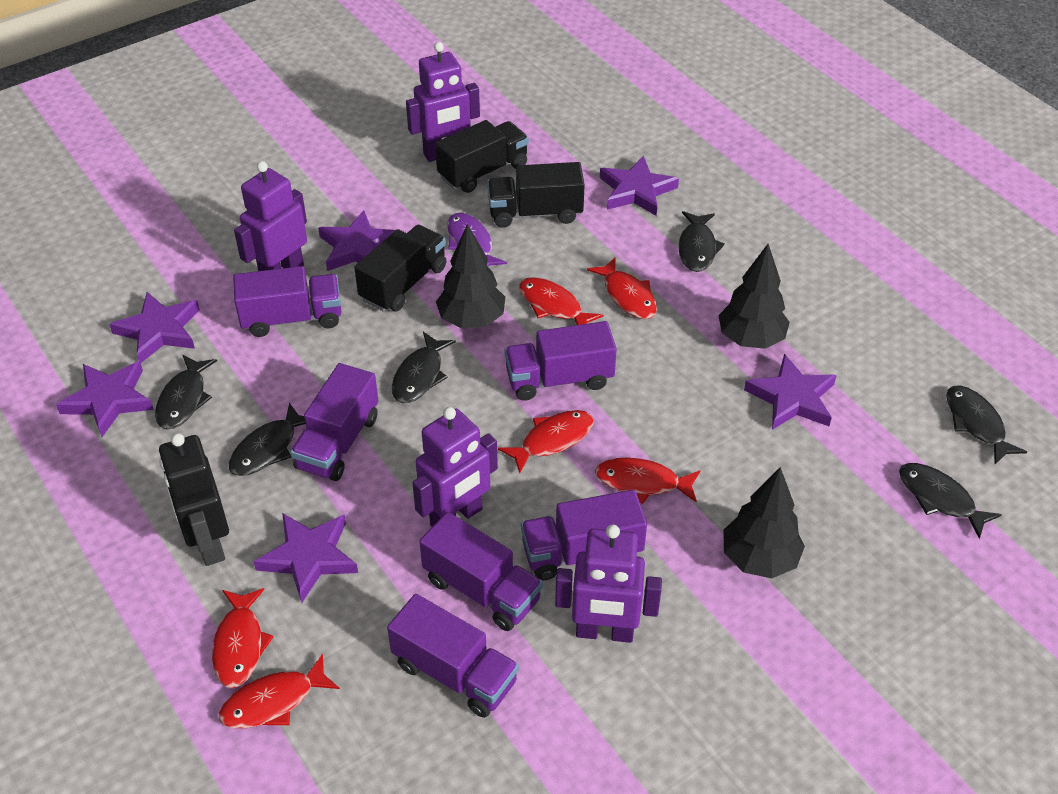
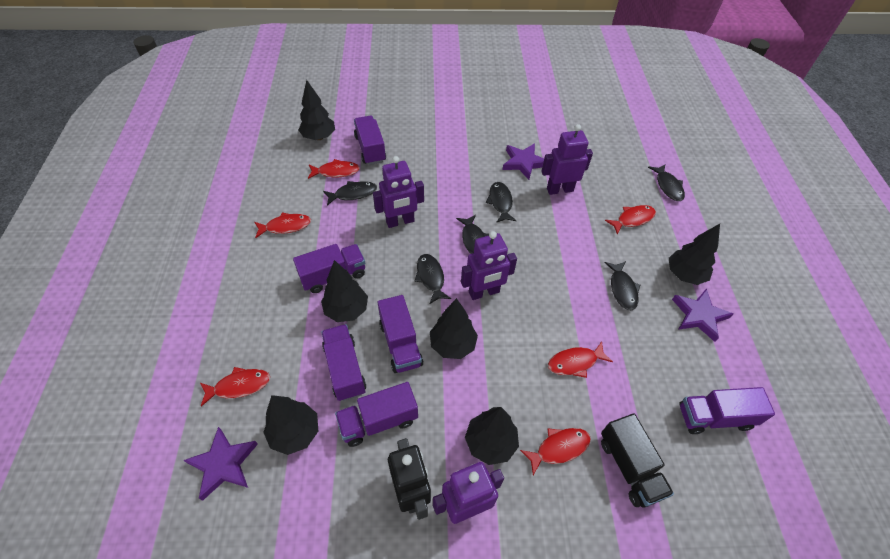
black tree: [436,224,505,328] [718,244,790,349] [723,467,805,578] = 3 -> [263,395,318,455] [298,80,335,140] [321,260,368,322] [430,298,478,359] [465,407,519,465] [669,224,720,285] = 6
black truck: [354,225,447,312] [435,120,529,193] [487,162,585,228] = 3 -> [601,413,674,508] = 1
purple fish: [447,213,507,266] = 1 -> none = 0
purple star: [56,361,154,437] [109,292,200,363] [254,513,358,603] [318,210,396,271] [600,156,679,216] [744,354,837,430] = 6 -> [183,427,258,501] [503,143,544,180] [672,288,733,342] = 3

